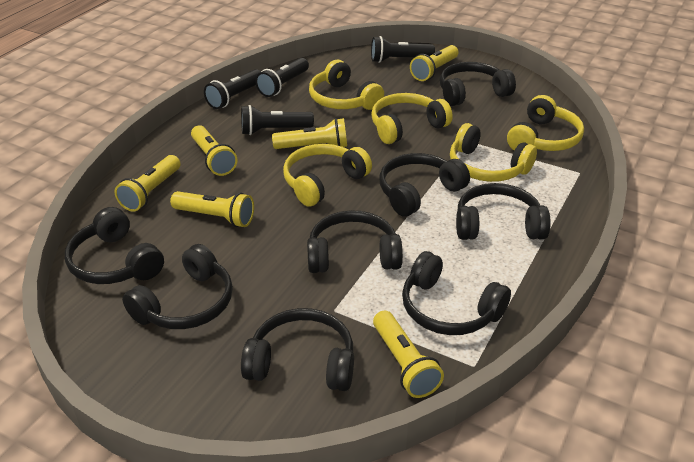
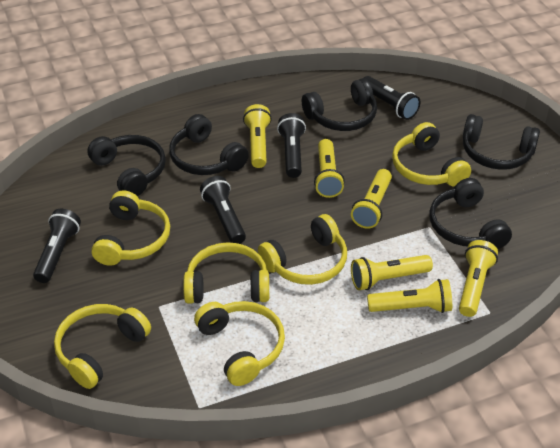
black headphones: [65,207,164,284] [122,244,233,329] [241,308,354,391] [307,210,403,273] [379,153,470,217] [402,251,511,335] [440,62,516,106] [456,183,551,240] = 8 -> [87,135,166,196] [169,114,249,175] [302,78,377,131] [429,178,512,249] [463,114,540,170] = 5
yellow headphones: [283,144,372,207] [309,60,384,110] [371,93,453,144] [450,123,537,182] [507,95,584,151] = 5 -> [54,304,151,389] [91,191,170,266] [183,242,269,304] [194,301,285,386] [258,214,347,285] [392,122,471,186] = 6

